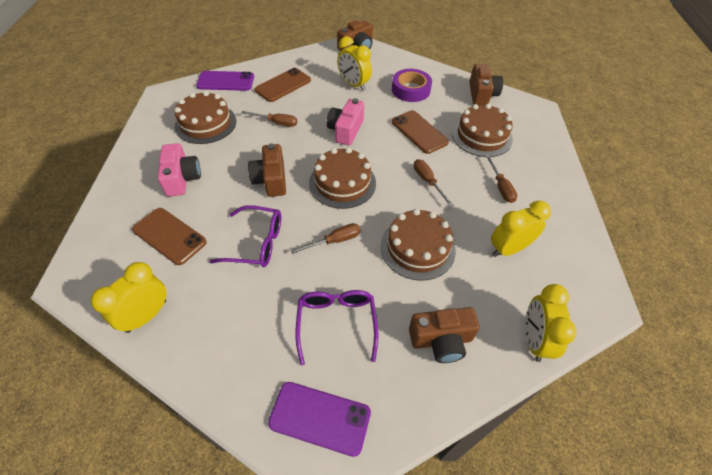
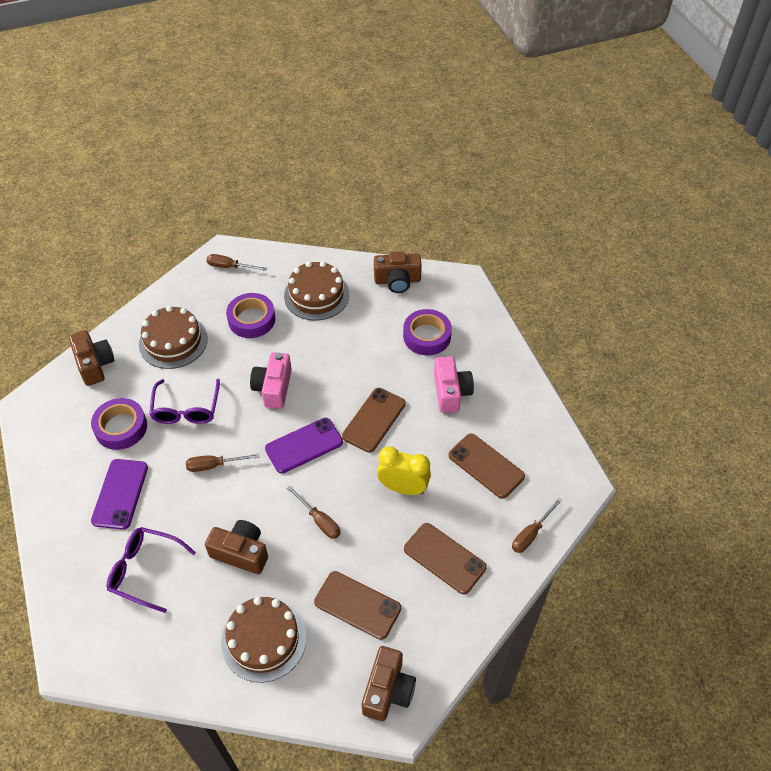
brown cake: [175,91,236,144] [309,148,376,209] [380,209,456,281] [452,104,513,157] = 4 -> [139,306,208,369] [221,597,307,682] [284,261,349,321] = 3
brown phone: [132,208,207,265] [255,68,311,102] [392,110,449,154] = 3 -> [314,571,401,640] [342,388,406,453] [404,523,487,594] [449,434,525,499] = 4
purple tape: [392,69,432,102] = 1 -> [91,398,147,450] [226,293,276,338] [403,309,452,355] = 3
yellow clock: [91,262,167,333] [337,36,372,91] [491,201,551,257] [525,284,577,362] = 4 -> [377,446,431,495] = 1

